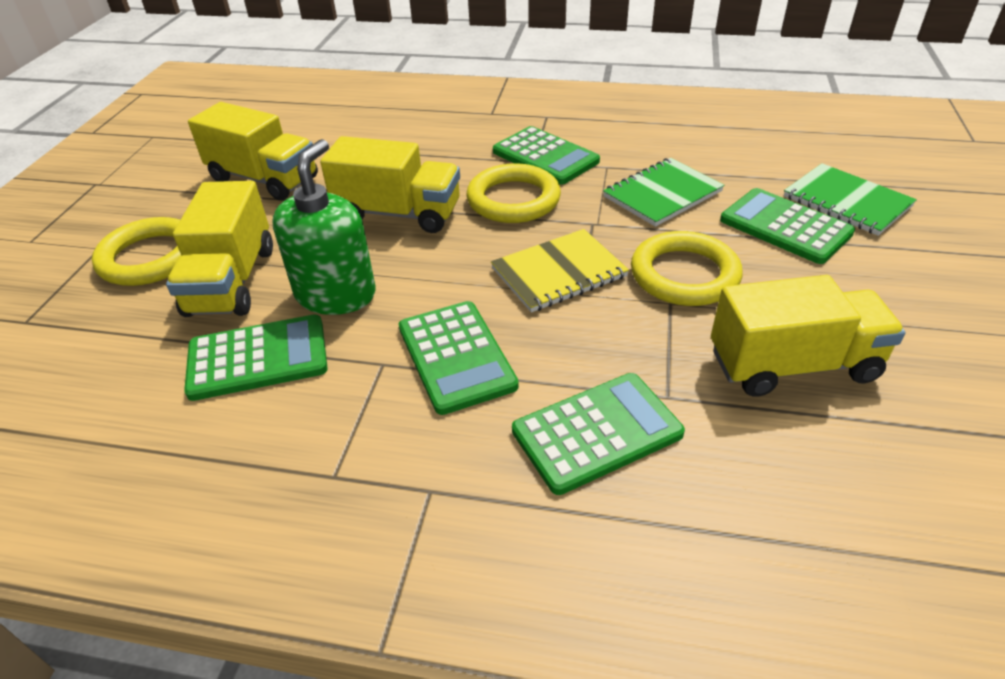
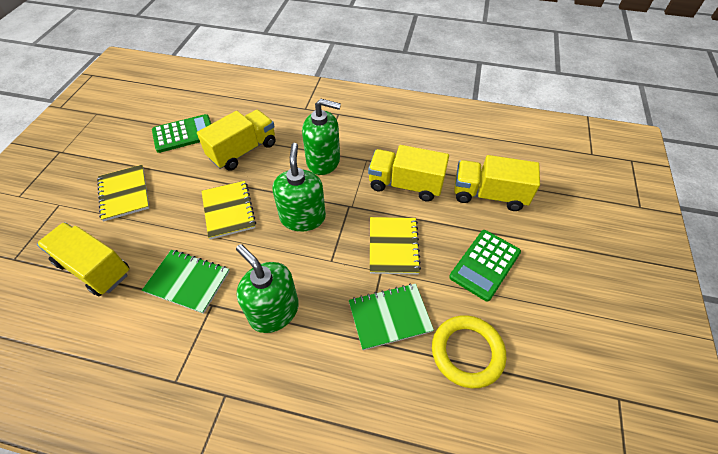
green calculator: [184,315,328,401] [399,301,519,415] [493,126,600,185] [512,373,685,495] [720,188,855,264] = 5 -> [152,114,211,153] [449,230,521,302] = 2
green soap dispenser: [272,139,376,315] = 1 -> [236,244,299,333] [273,143,326,232] [302,99,341,175] = 3
yellow notebook: [491,229,629,313] = 1 -> [97,165,149,221] [202,181,256,240] [370,217,421,274] = 3
yellow ring: [92,217,181,286] [466,163,561,223] [631,231,742,306] = 3 -> [432,315,506,388] = 1

